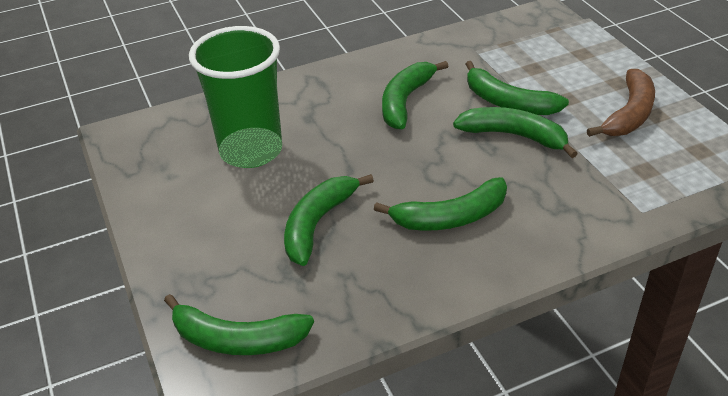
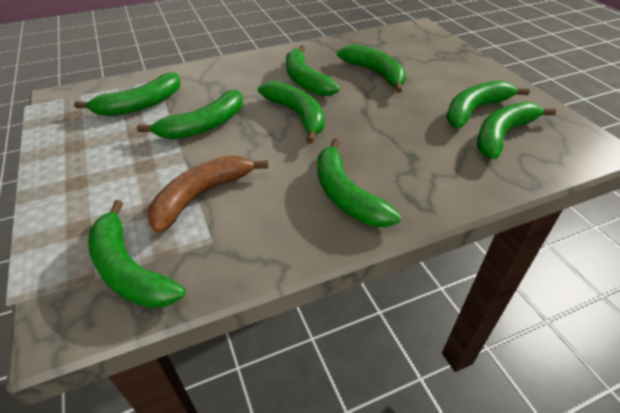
green banana: [164,294,314,355] [284,174,374,266] [374,177,507,231] [382,61,448,129] [453,107,578,158] [466,61,569,115] = 6 -> [74,72,181,116] [88,200,186,308] [137,90,243,139] [258,81,325,144] [286,45,340,96] [317,138,401,227] [337,44,406,93] [446,80,530,128] [477,102,557,159] = 9
green cup: [189,26,282,168] = 1 -> none = 0

